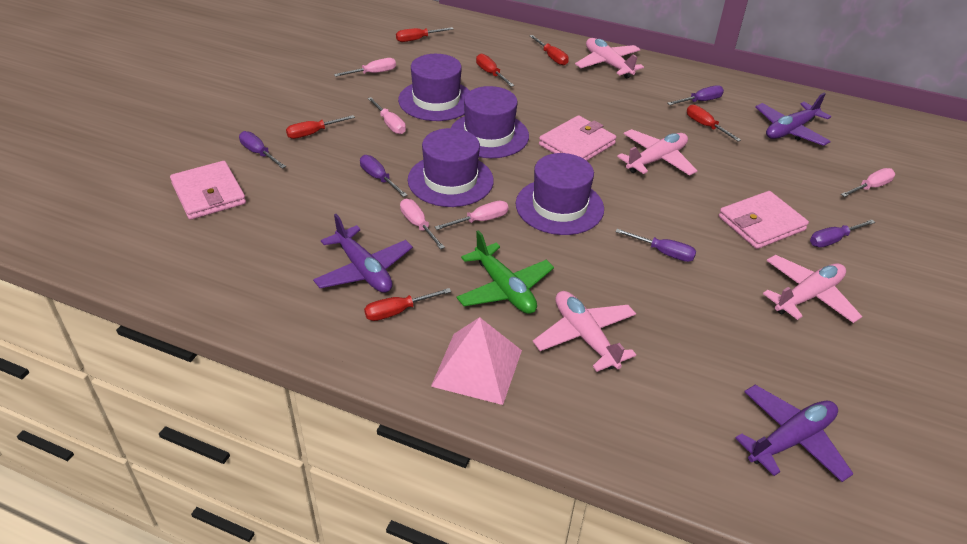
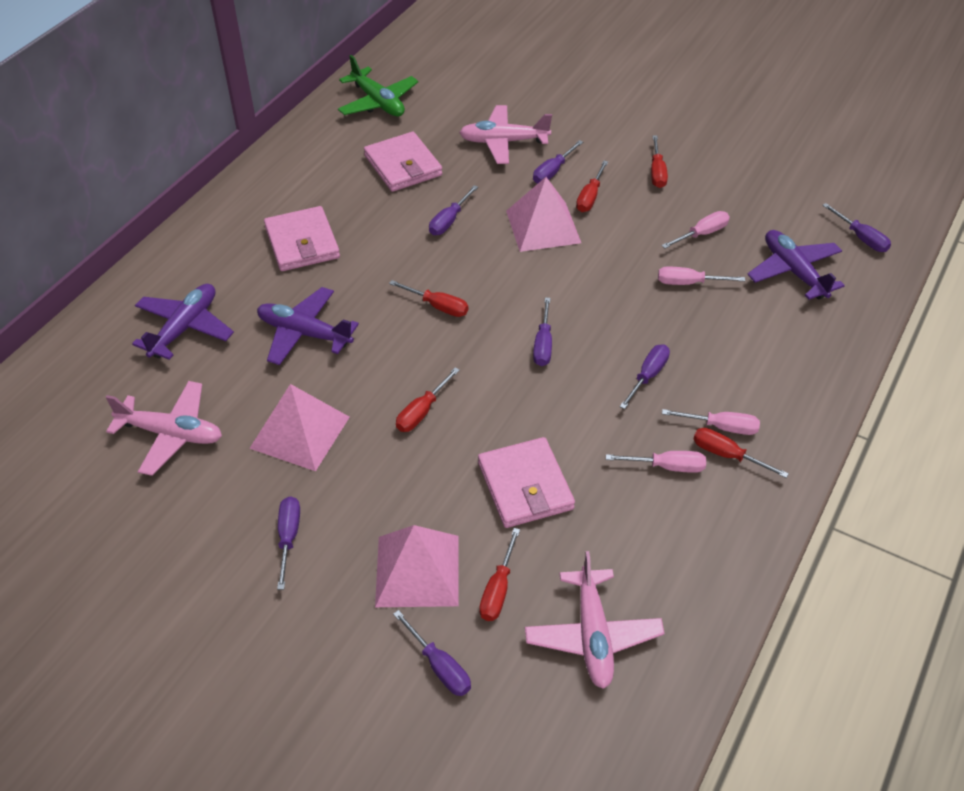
pink plane: [533,291,636,372] [575,38,644,79] [617,129,698,176] [763,255,863,323] = 4 -> [106,381,222,476] [459,105,552,164] [525,551,665,689] = 3
pink pyramid: [431,317,522,405] = 1 -> [249,384,350,471] [375,525,459,607] [506,177,581,252] = 3
pink screwdriver: [334,58,396,77] [368,97,406,134] [400,199,445,249] [435,201,509,230] [841,168,895,197] = 5 -> [606,451,706,473] [658,267,745,285] [662,211,730,248] [662,409,760,435] = 4
purple hat: [398,54,470,121] [408,128,494,207] [451,86,529,158] [516,153,604,235] = 4 -> none = 0
purple screwdriver: [239,131,286,168] [360,155,407,197] [615,229,696,262] [668,85,724,105] [810,220,875,247] = 5 -> [277,496,300,590] [393,610,471,696] [429,185,478,235] [533,140,583,183] [533,297,552,366] [620,344,670,409] [822,203,891,252] = 7

